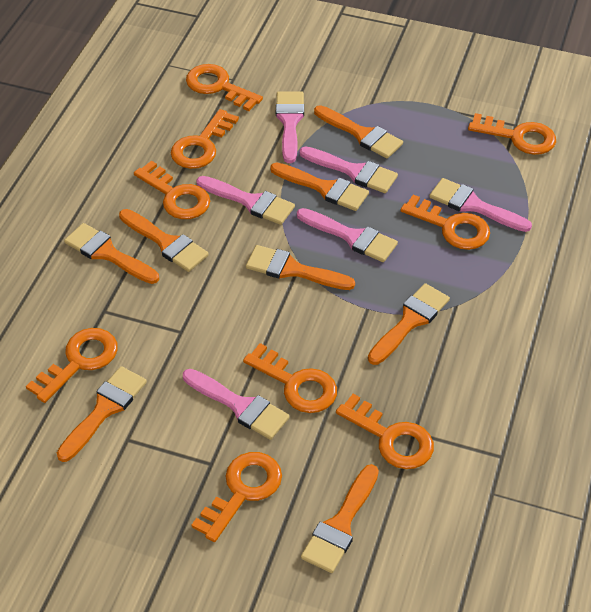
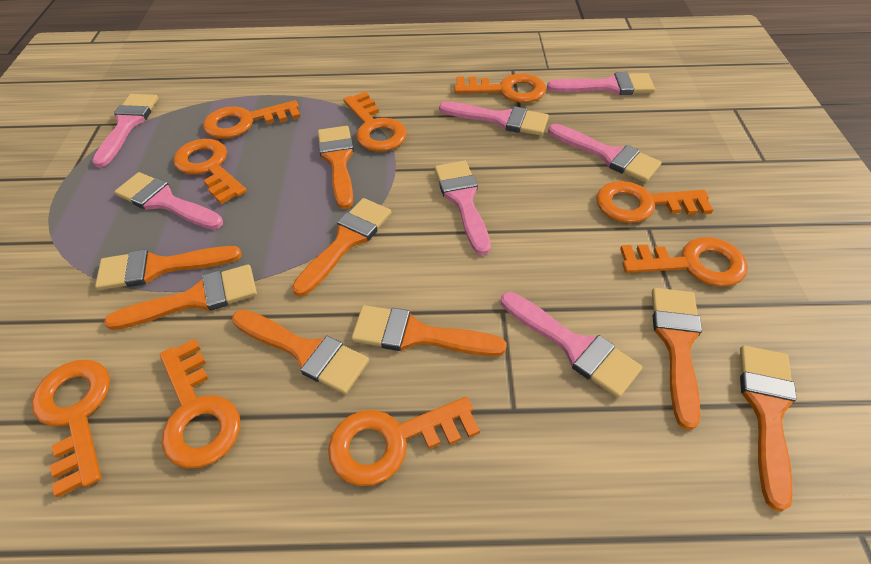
pink brush: [183,369,290,440] [196,176,295,225] [276,92,304,163] [297,208,398,262] [300,146,398,193] [429,178,532,232] = 6 -> [92,94,158,167] [114,172,223,230] [434,161,491,255] [439,101,549,136] [501,292,642,398] [547,72,655,95] [548,124,662,183] = 7

